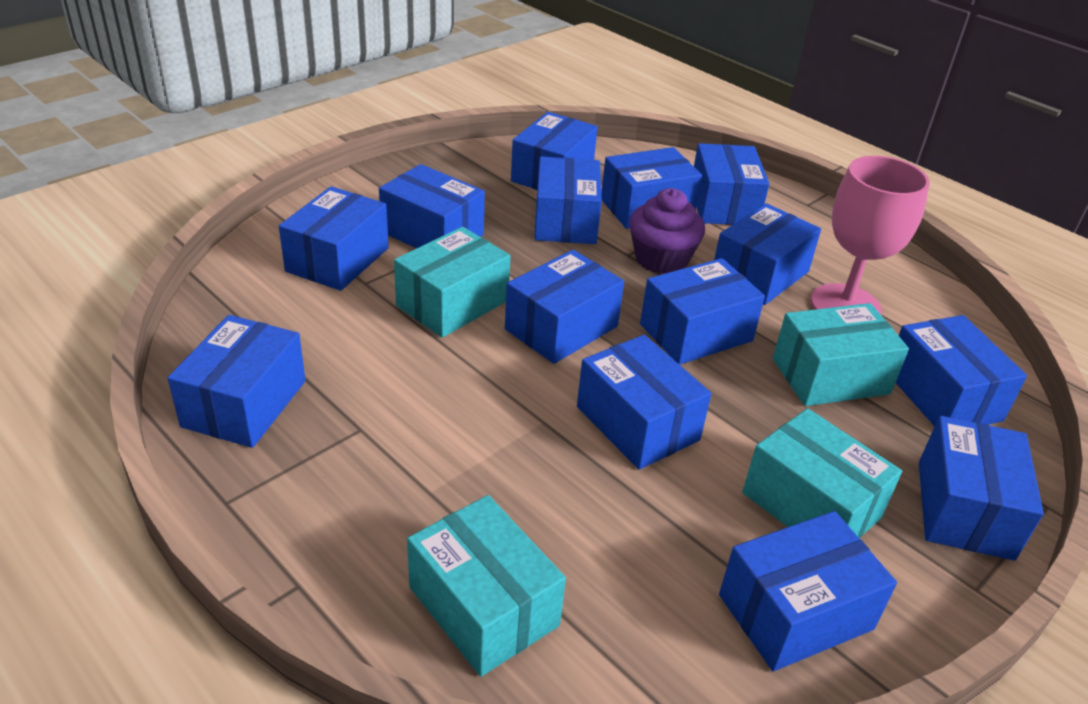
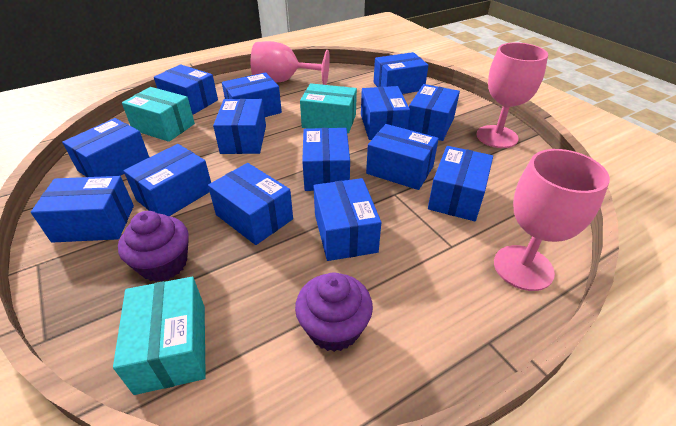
pink goblet: [811,156,930,315] = 1 -> [250,41,330,85] [477,42,548,148] [494,149,610,291] = 3
purple cupcake: [629,188,705,274] = 1 -> [118,211,189,282] [295,273,373,352] = 2
turquoise box: [394,227,510,338] [407,495,566,677] [743,408,902,539] [773,303,909,406] = 4 -> [113,277,206,395] [122,87,195,142] [300,83,357,133] = 3

